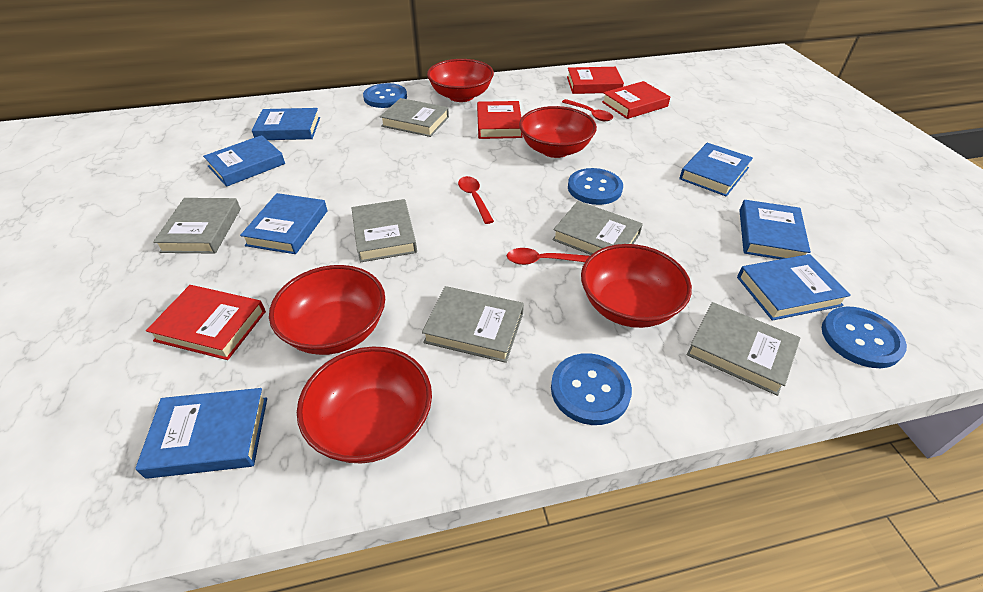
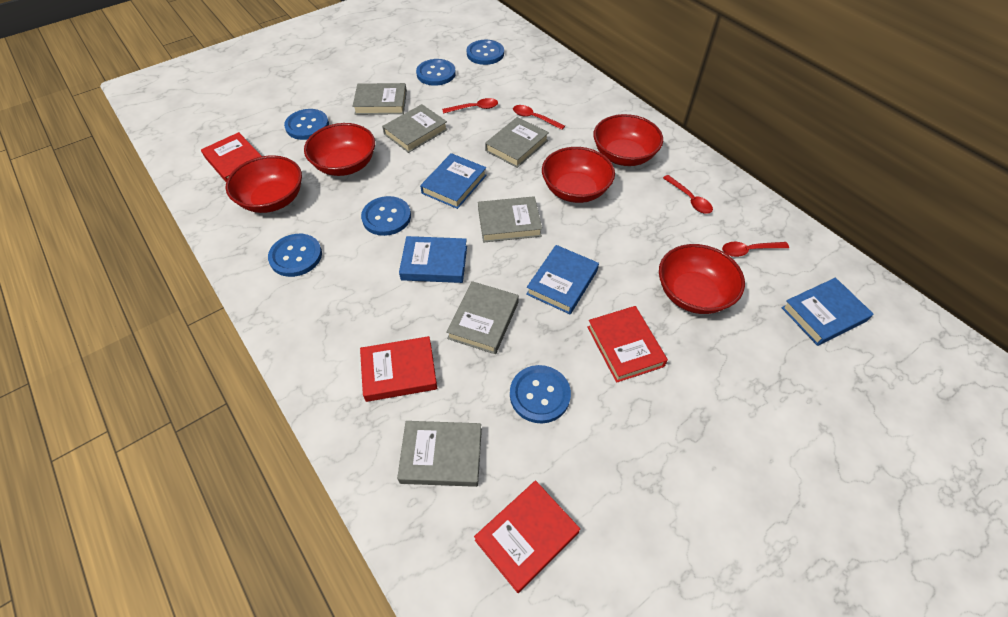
blue book: [135,388,267,479] [203,135,285,187] [240,193,328,254] [252,108,320,140] [679,143,753,197] [737,254,851,321] [739,200,811,259] = 7 -> [399,236,467,283] [420,153,487,209] [526,245,599,314] [781,278,873,346] = 4
blue button: [363,83,407,108] [551,353,632,425] [568,168,623,205] [822,307,907,368] = 4 -> [268,234,322,277] [284,109,329,140] [361,196,411,236] [416,59,456,86] [467,40,504,65] [510,365,571,423] = 6
red spoon: [458,176,494,224] [507,248,590,265] [562,99,613,121] = 3 -> [442,98,498,114] [513,105,565,130] [663,175,713,214] [722,242,789,257] = 4

